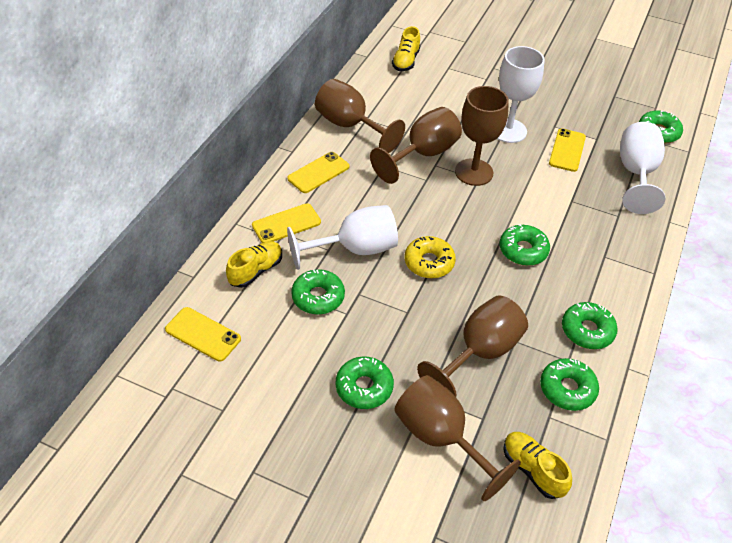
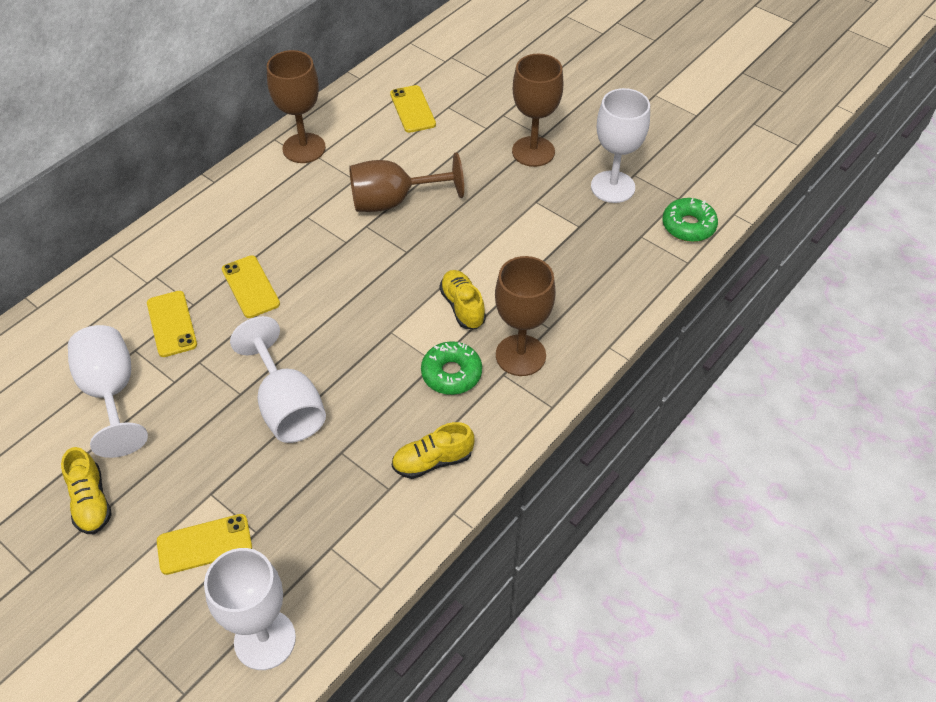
brown goblet: [315,79,405,153] [370,107,462,184] [394,375,521,501] [417,295,528,397] [455,86,509,186] = 5 -> [267,50,326,163] [349,152,464,212] [495,256,556,376] [512,54,563,167] = 4
green donut: [291,269,345,315] [336,356,394,409] [500,224,550,266] [540,358,599,411] [562,302,618,349] [639,111,683,143] = 6 -> [421,341,482,395] [662,198,718,242] = 2
white goblet: [287,205,398,270] [497,46,545,143] [620,122,665,214] = 3 -> [68,325,148,458] [204,548,296,670] [230,316,326,443] [591,88,650,203] = 4
yellow donut: [405,236,456,278] = 1 -> none = 0

